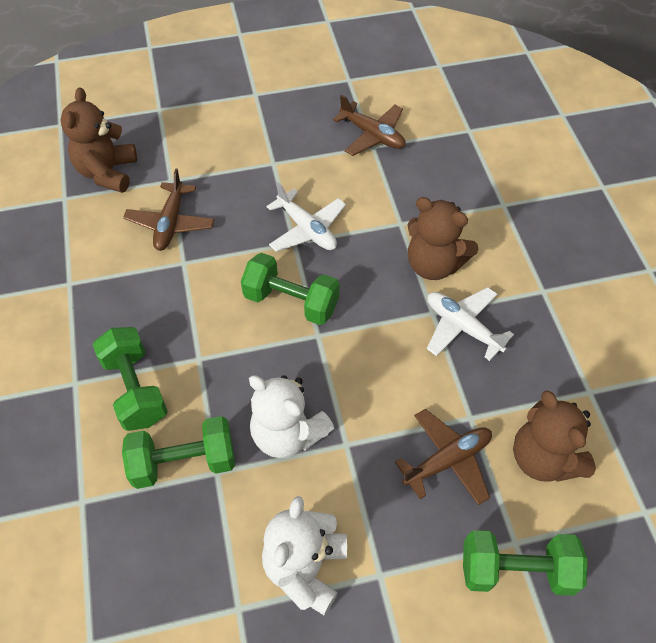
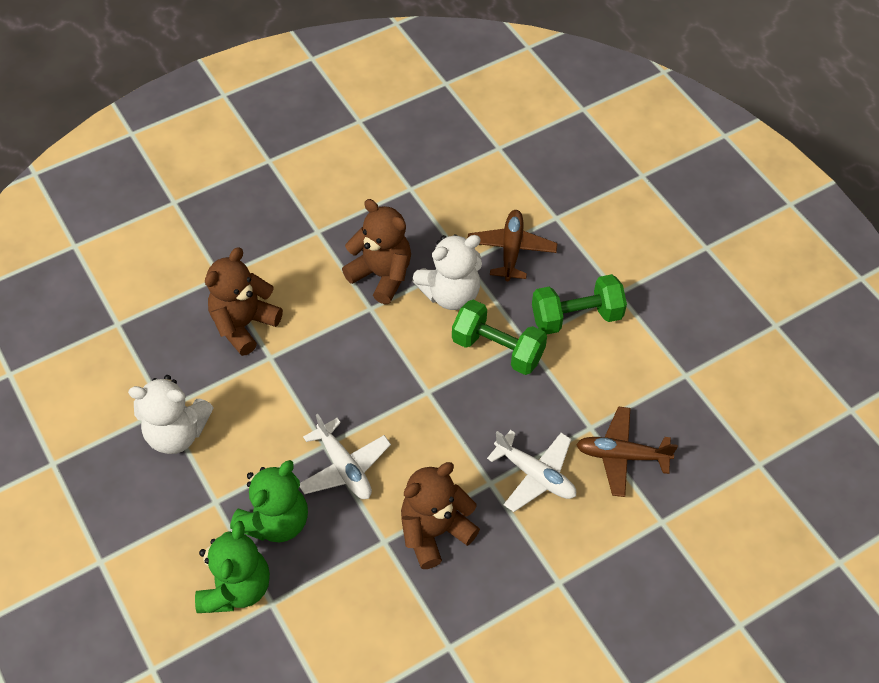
brown plane: [123,169,215,251] [333,94,406,156] [395,409,492,505] = 3 -> [468,210,557,281] [576,406,678,497] = 2
green dumbbell: [93,327,168,431] [122,416,235,489] [241,253,340,325] [463,530,587,596] = 4 -> [452,300,547,375] [532,274,627,335] = 2
green teddy bear: none = 0 -> [195,521,270,613] [230,460,308,542] = 2

